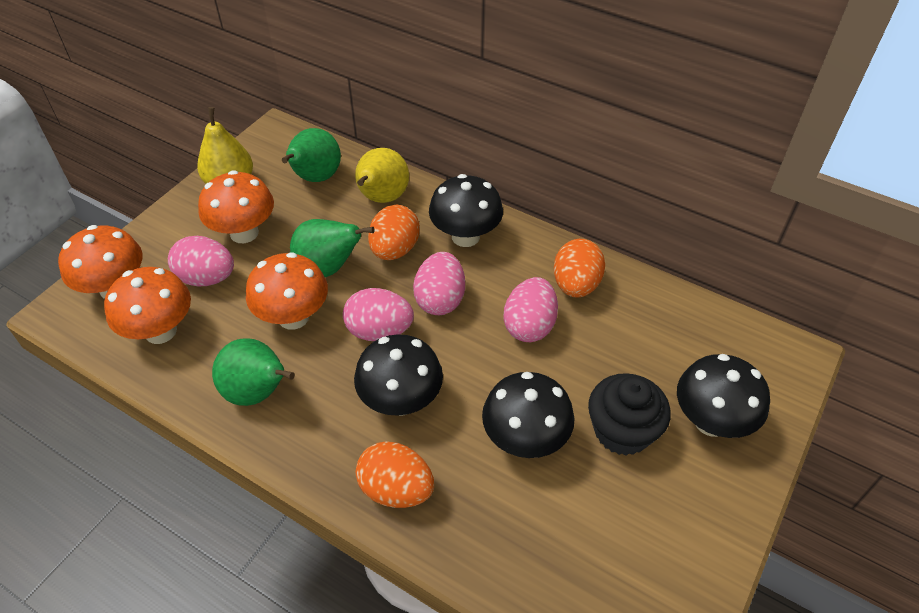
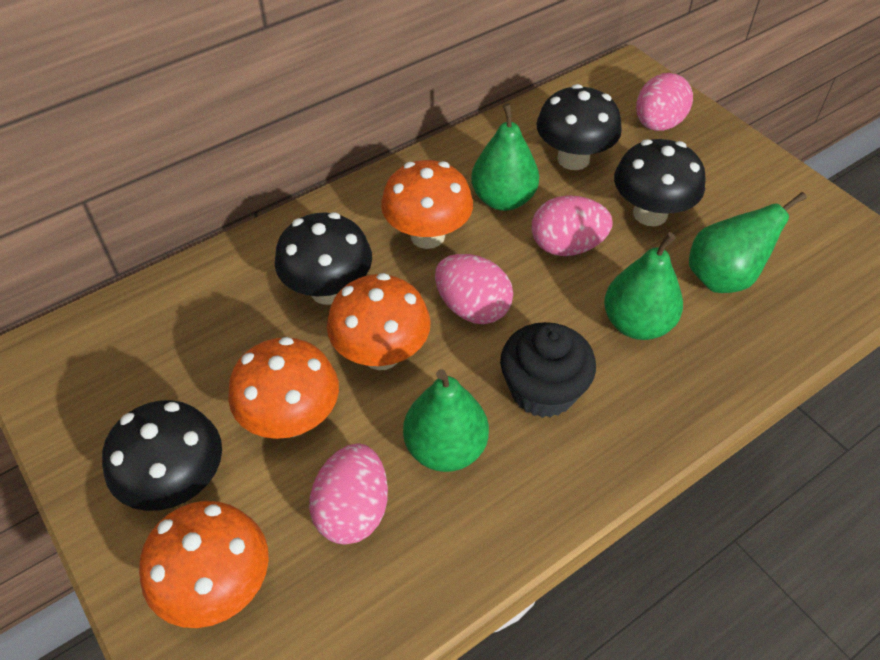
green pear: [212,338,295,406] [282,128,341,182] [290,219,375,277] = 3 -> [403,369,489,472] [471,103,539,211] [604,232,683,340] [689,192,807,293] = 4
orange egg: [356,441,434,508] [368,205,420,260] [554,239,605,297] = 3 -> none = 0
yellow pear: [197,107,253,184] [355,148,409,203] = 2 -> none = 0

